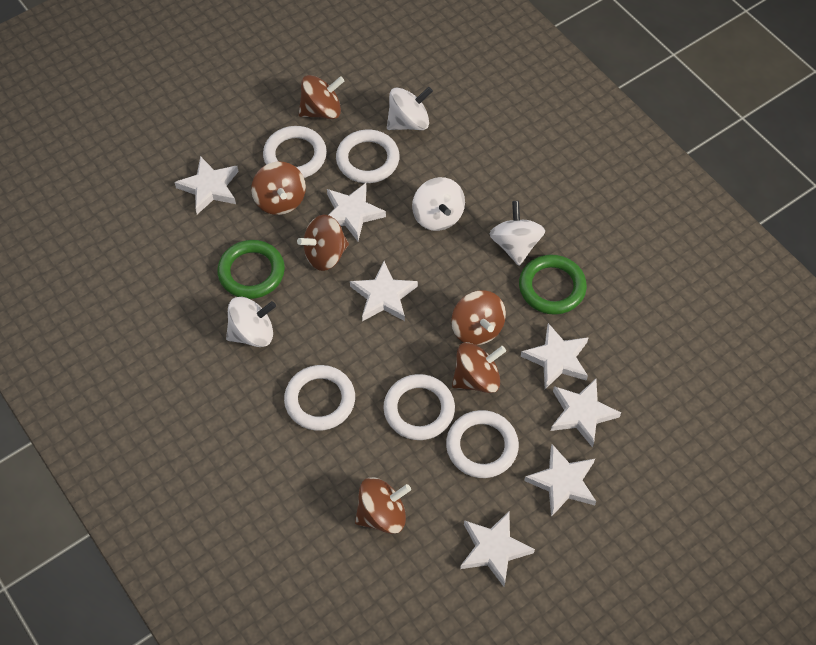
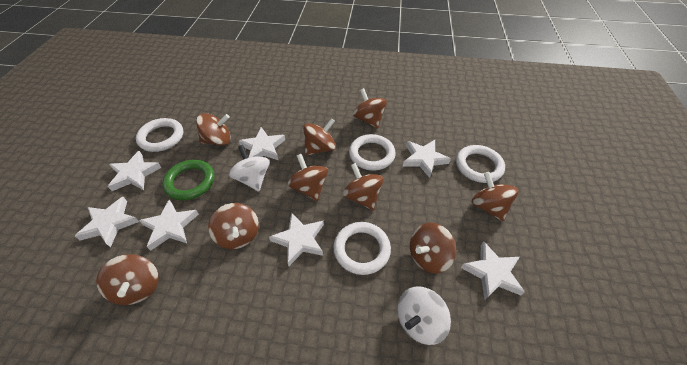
brown spinning top: [251,161,306,215] [297,214,349,271] [299,75,344,119] [355,477,411,534] [451,290,506,345] [452,342,506,393] = 6 -> [96,254,159,305] [196,113,231,146] [208,203,259,249] [288,154,328,201] [303,118,336,156] [343,163,384,211] [353,88,387,129] [410,223,456,274] [472,172,519,221] = 9
green ring: [217,240,285,299] [519,255,587,315] = 2 -> [162,160,214,200] = 1
white ring: [263,126,327,178] [284,365,355,431] [336,130,400,183] [383,374,455,440] [446,410,519,478] = 5 -> [136,118,183,152] [333,222,391,275] [349,134,396,171] [456,145,505,183] = 4
white spinning top: [226,297,276,347] [387,87,433,130] [412,177,465,231] [489,201,545,266] = 4 -> [229,145,270,192] [397,286,451,345] = 2

